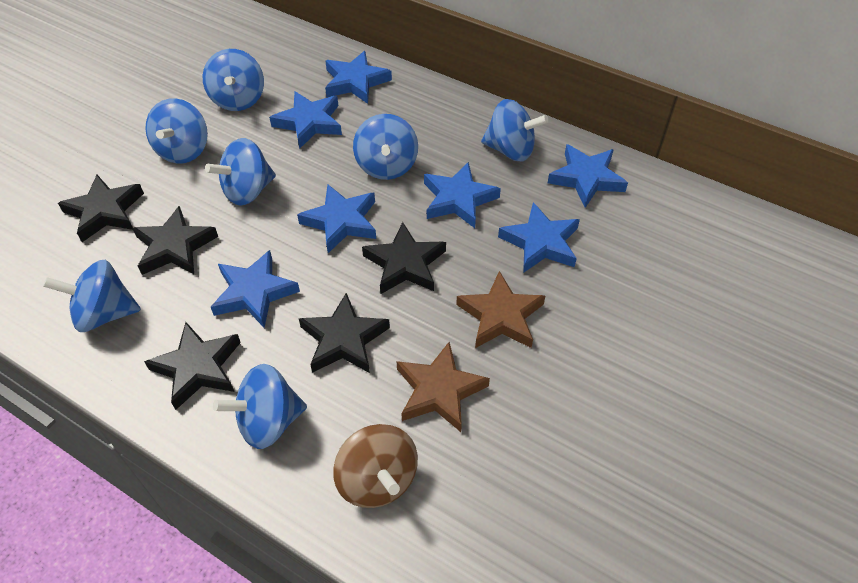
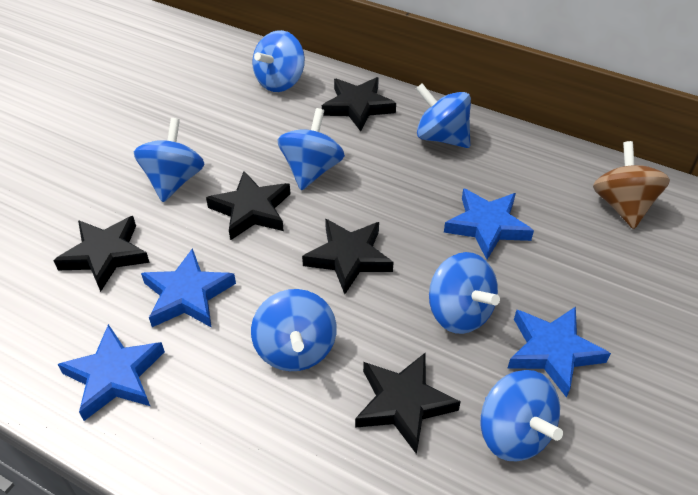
blue star: [211,250,300,328] [269,91,342,149] [297,185,376,253] [325,51,392,104] [424,162,501,228] [498,202,580,273] [548,144,628,208] = 7 -> [58,324,165,421] [141,248,236,328] [444,188,534,260] [508,307,611,398] = 4
brown star: [396,342,490,432] [456,271,545,348] = 2 -> none = 0

